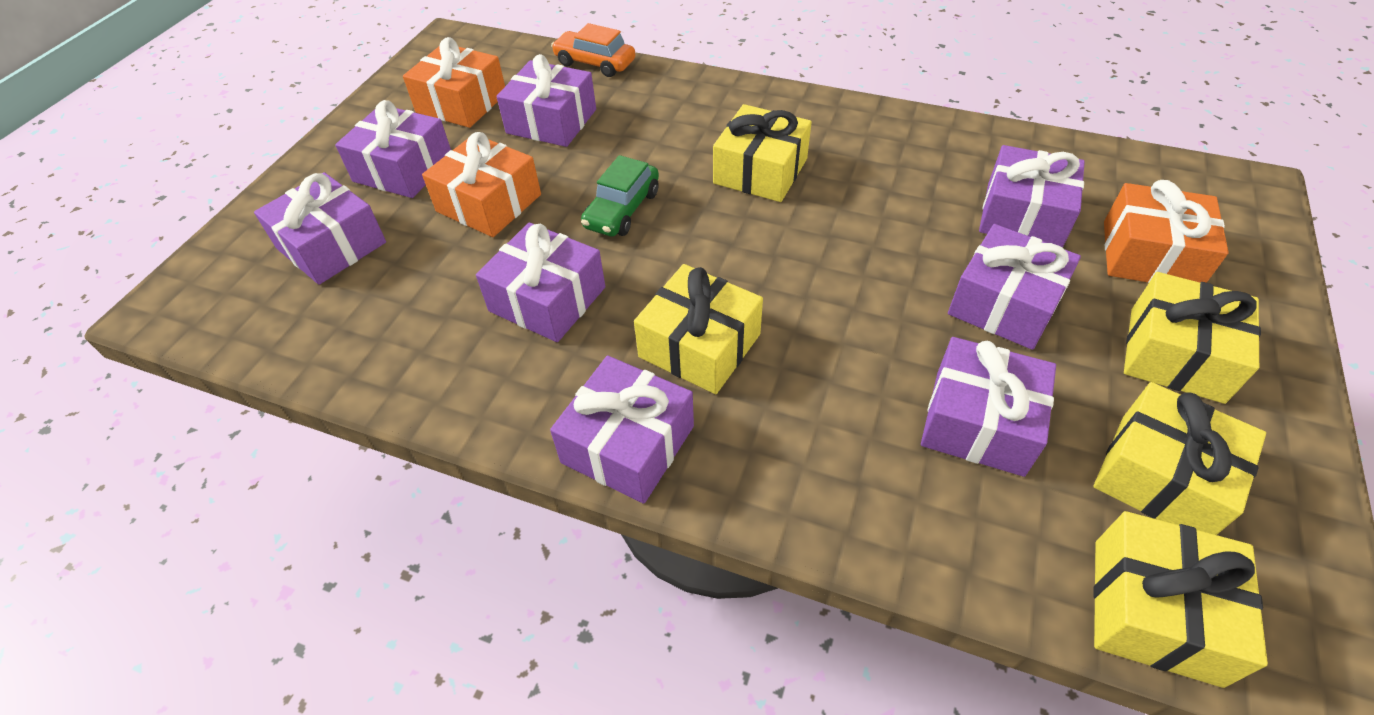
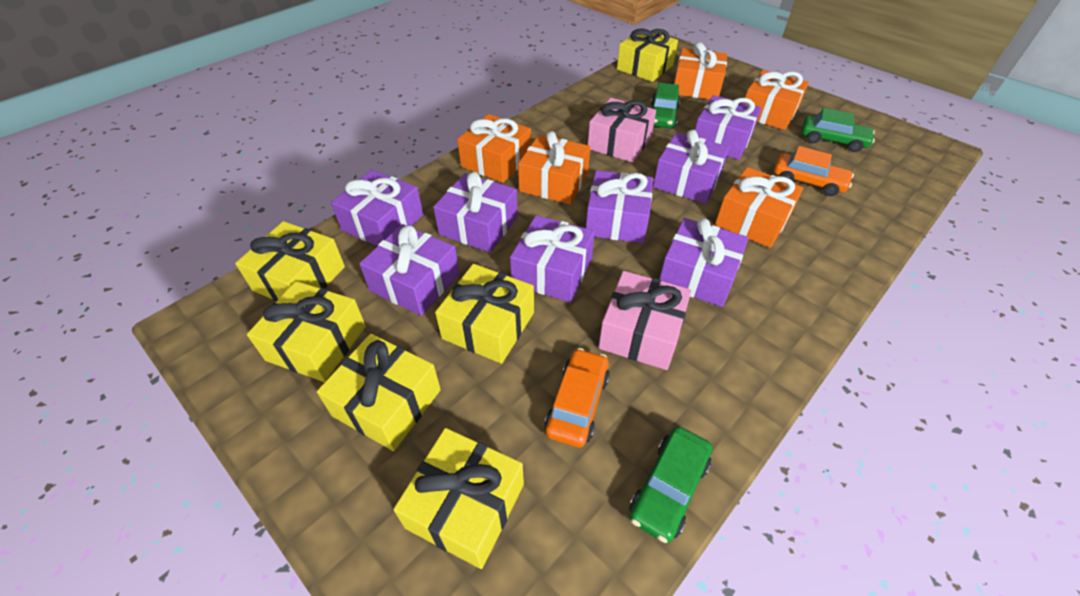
green car: [581,155,659,237] = 1 -> [629,426,712,543] [651,83,680,128] [802,108,875,152] = 3
orange car: [551,23,635,77] = 1 -> [545,348,610,448] [774,146,854,196] = 2
orange gift: [403,37,505,128] [422,132,541,237] [1104,180,1229,283] = 3 -> [457,114,531,183] [518,131,590,205] [674,42,727,99] [715,167,803,248] [743,70,809,130] = 5
pink gift: none = 0 -> [588,98,656,163] [598,271,691,370] = 2
yellow gift: [634,264,763,394] [713,104,812,202] [1093,382,1266,535] [1093,511,1268,688] [1124,272,1261,404] = 5 -> [235,221,345,301] [247,281,366,382] [317,334,441,451] [393,428,524,569] [435,264,534,364] [617,28,678,82] = 6

